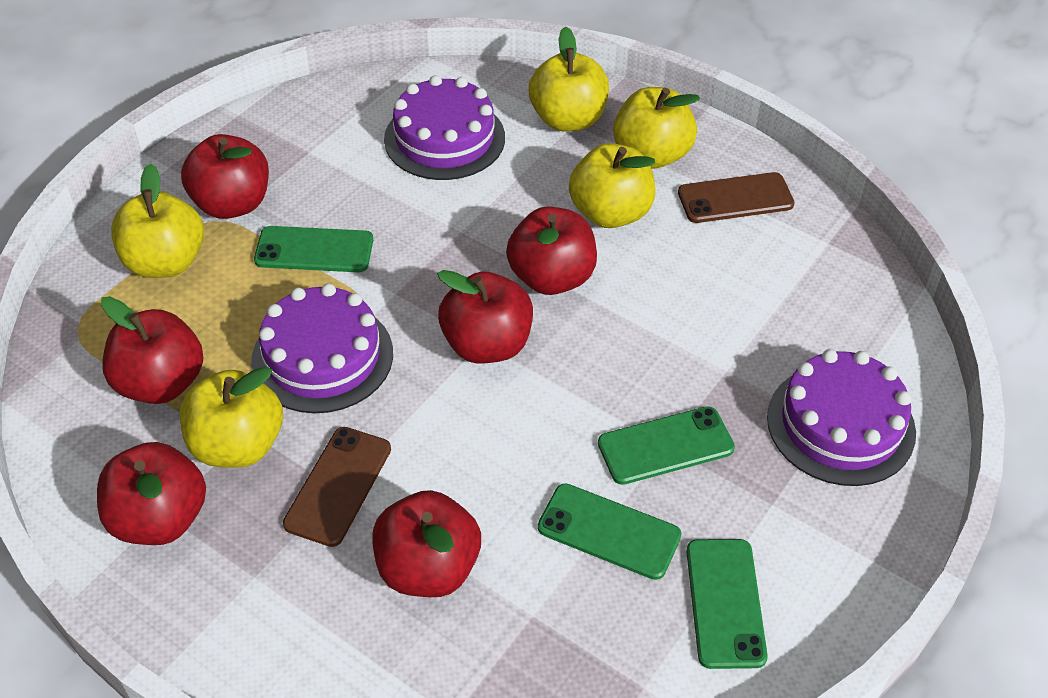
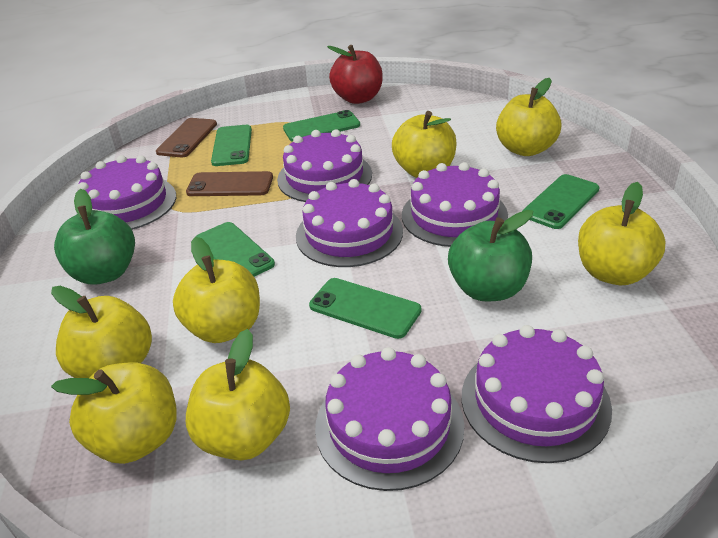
green apple: none = 0 -> [54,189,135,285] [448,210,533,301] = 2
green phone: [254,226,373,272] [538,483,682,580] [598,406,735,485] [686,539,768,669] = 4 -> [196,222,275,277] [211,125,252,166] [283,110,360,142] [309,278,422,339] [523,174,599,229] = 5
purple cake: [251,283,393,413] [384,75,505,180] [767,349,916,486] = 3 -> [76,155,176,230] [277,129,372,202] [296,179,403,267] [315,347,465,491] [402,162,508,247] [462,325,612,463] = 6
red apple: [97,442,206,545] [101,296,203,404] [181,134,269,219] [372,490,481,597] [437,270,533,363] [506,207,597,295] = 6 -> [327,45,383,104] = 1
yellow apple: [111,164,204,278] [180,366,283,468] [529,27,609,132] [569,143,655,228] [613,87,700,169] = 5 -> [51,286,152,378] [51,362,177,464] [173,237,260,343] [186,329,290,460] [392,111,457,178] [496,78,561,156] [578,182,665,285] = 7

